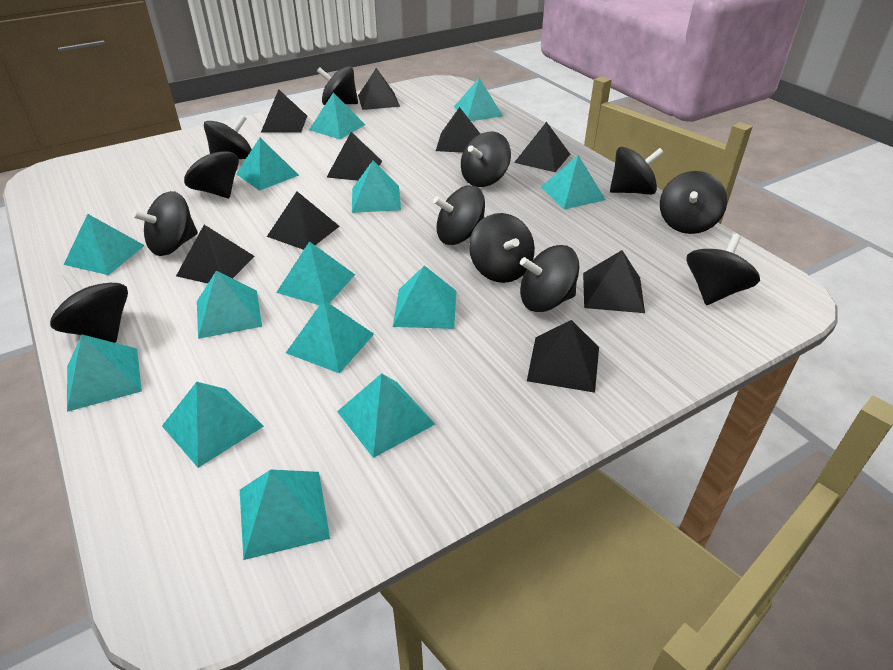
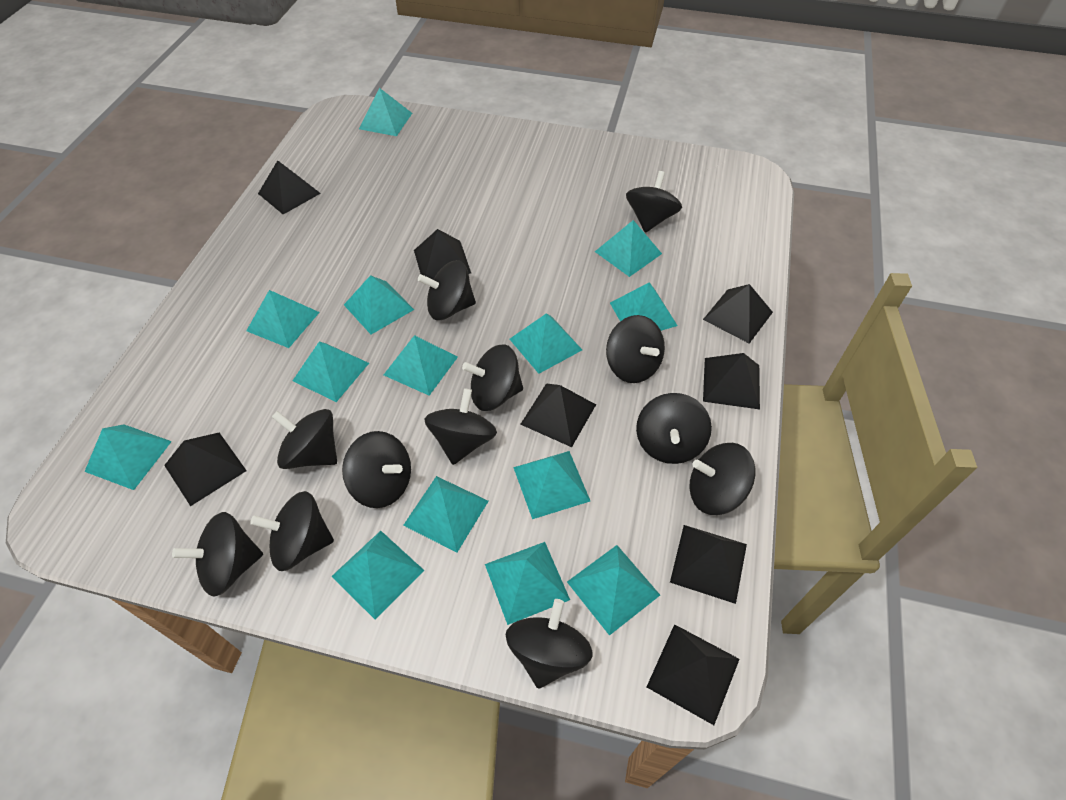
black pyramid: [176,225,255,283] [261,89,307,133] [267,191,340,250] [326,132,382,181] [358,68,400,110] [436,107,480,153] [514,122,570,172] [527,320,599,393] [583,250,645,313] = 9 -> [164,433,247,506] [258,160,321,214] [414,229,471,280] [520,383,596,447] [647,624,740,725] [670,525,747,604] [703,284,773,343] [703,353,760,409] = 8

